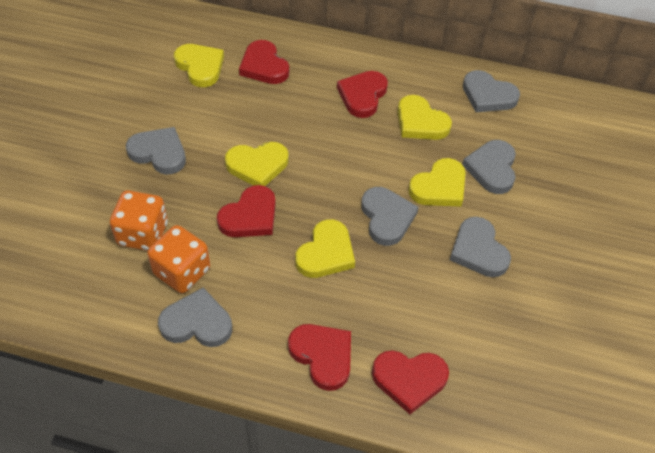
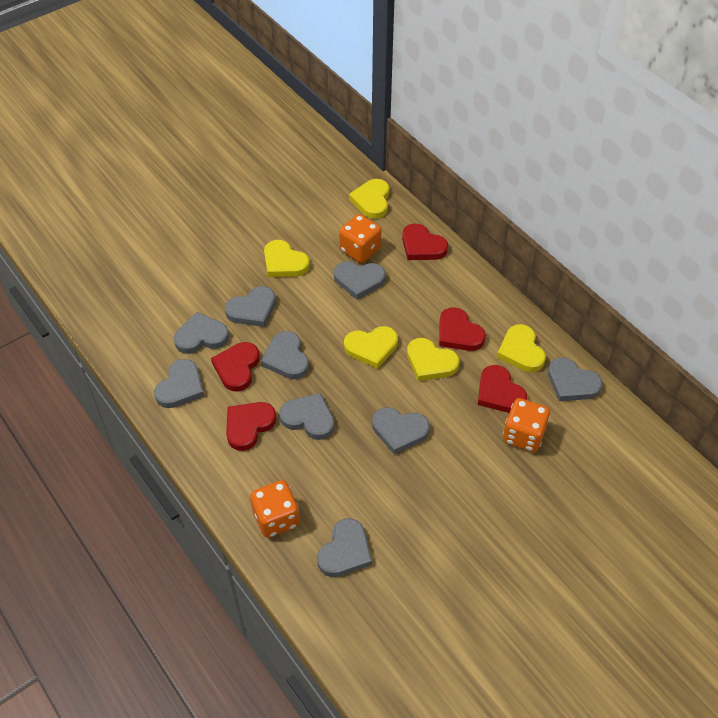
grey heart: [126,127,186,175] [158,288,232,347] [361,187,419,246] [450,217,511,277] [462,140,516,194] [463,70,520,112] = 6 -> [154,359,204,408] [174,312,229,354] [225,286,276,327] [261,331,309,379] [279,393,335,440] [317,518,372,577] [334,261,386,299] [372,407,430,454] [548,357,602,401] = 9
orange dice: [110,191,168,251] [147,225,210,293] = 2 -> [250,480,300,538] [339,214,381,263] [503,398,550,452] = 3

